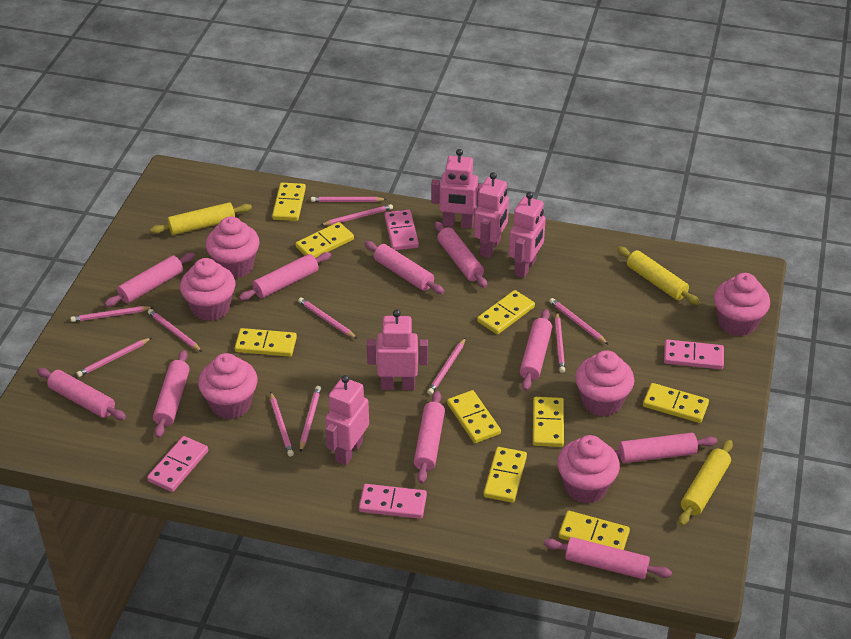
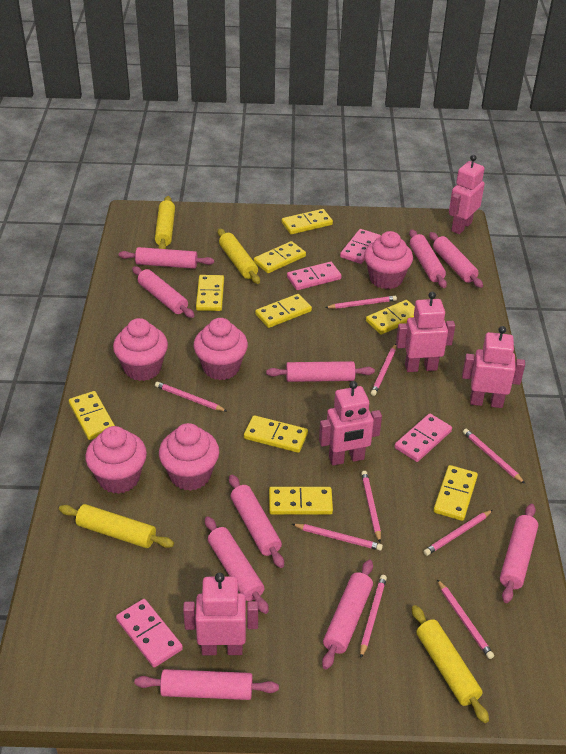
pink cupcake: [180,258,236,321] [198,353,258,419] [206,216,259,278] [557,435,620,504] [575,350,634,417] [714,273,770,337] = 6 -> [85,426,147,494] [113,318,168,381] [159,423,219,491] [194,318,248,380] [364,231,413,289] = 5
pink pencil: [70,306,154,322] [76,338,151,377] [148,309,202,352] [270,392,294,457] [298,297,357,339] [300,386,321,452] [311,197,387,202] [321,204,393,225] [427,338,466,395] [549,298,608,344] [555,313,565,373] = 11 -> [155,382,227,411] [292,524,383,551] [325,296,397,309] [360,575,387,658] [361,471,381,542] [371,344,396,396] [423,510,493,556] [437,579,494,659] [463,429,525,484] = 9
yellow rolling pin: [150,202,252,235] [617,246,700,305] [679,440,733,526] = 3 -> [59,504,174,548] [155,196,175,249] [218,229,260,284] [412,605,489,723] = 4

